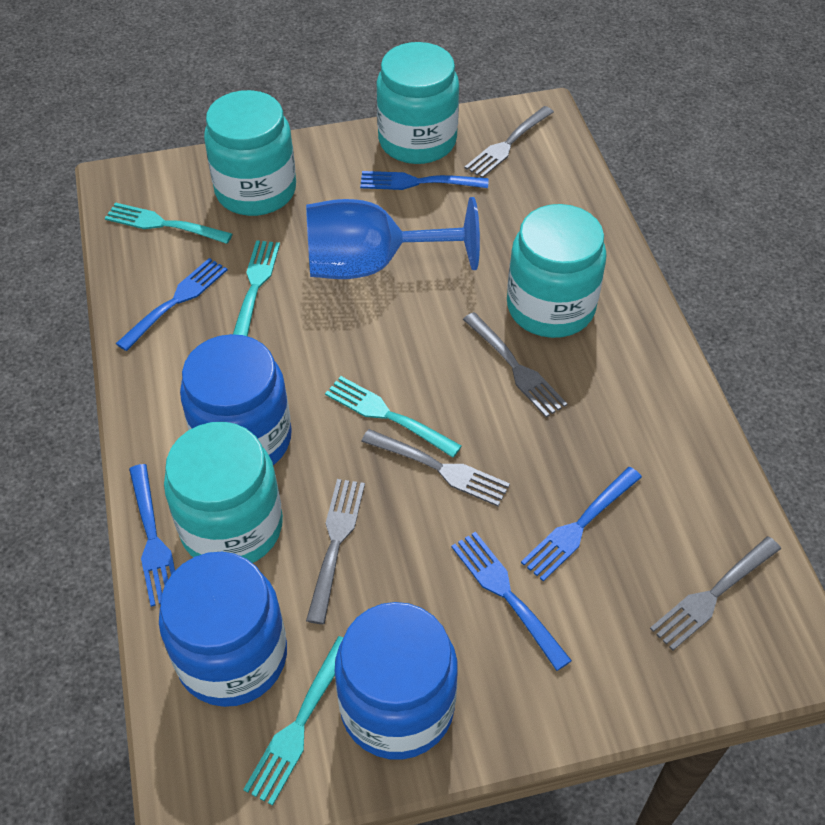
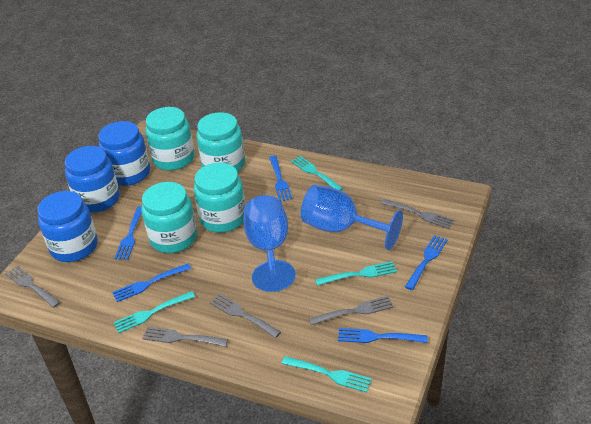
blue goblet: [306,197,480,279] = 1 -> [243,195,296,292] [301,185,403,250] = 2

